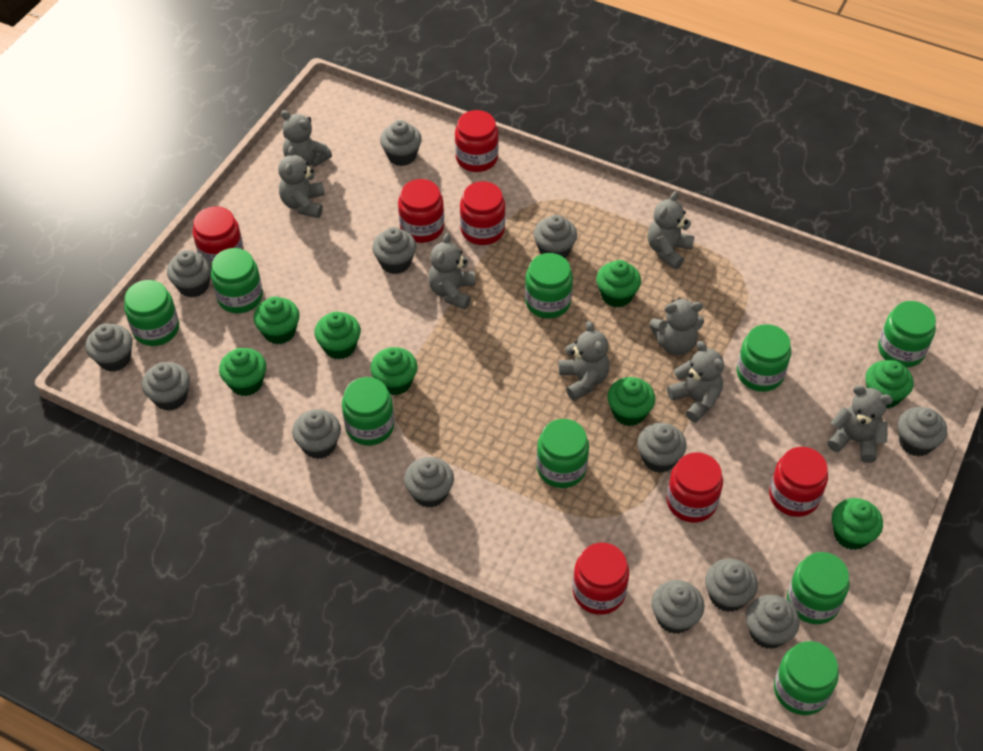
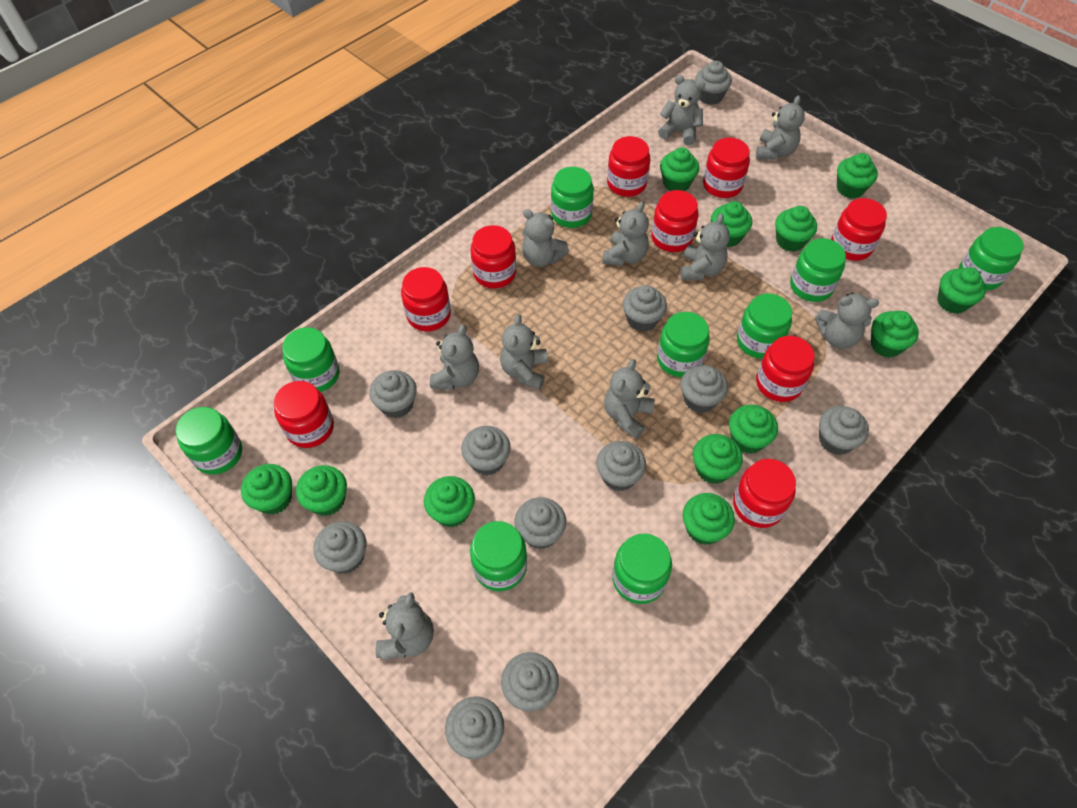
green cupcake: [219,348,266,396] [254,297,300,344] [314,311,361,359] [370,347,417,396] [596,260,641,308] [608,377,655,426] [832,498,883,550] [866,360,913,409] = 8 -> [241,464,292,515] [296,465,347,516] [424,476,475,528] [660,147,699,191] [682,493,735,545] [693,434,743,484] [711,201,752,247] [729,405,778,454] [775,206,817,252] [837,153,878,199] [871,311,919,358] [937,267,986,314] = 12
grey cupcake: [86,324,133,372] [142,362,190,411] [167,250,212,297] [292,409,341,459] [372,227,416,274] [380,120,422,166] [404,457,454,508] [533,215,577,259] [637,423,687,473] [651,580,704,634] [705,559,758,612] [746,595,800,649] [898,407,947,456] = 13 -> [314,521,366,574] [369,370,417,418] [445,696,504,759] [461,426,511,475] [501,652,559,712] [515,497,566,549] [596,441,646,491] [623,285,667,332] [680,365,728,413] [695,61,732,105] [819,406,869,455] = 11
grey teddy bear: [278,146,325,218] [281,110,332,167] [428,233,475,310] [558,321,610,401] [648,191,695,269] [650,298,704,355] [667,341,724,423] [827,385,893,463] = 8 -> [376,592,434,660] [430,324,479,390] [500,314,548,390] [522,209,569,267] [602,201,649,266] [604,359,655,439] [658,75,705,146] [680,213,730,280] [756,95,805,160] [815,293,879,349] = 10
red jar: [193,206,244,265] [398,179,444,243] [455,110,499,172] [460,181,505,245] [573,543,629,615] [666,452,723,523] [769,447,828,517] = 7 -> [274,381,334,448] [401,267,451,331] [471,225,516,288] [607,136,650,197] [651,190,699,252] [703,138,750,198] [733,459,796,528] [756,336,815,402] [831,198,887,261] = 9

